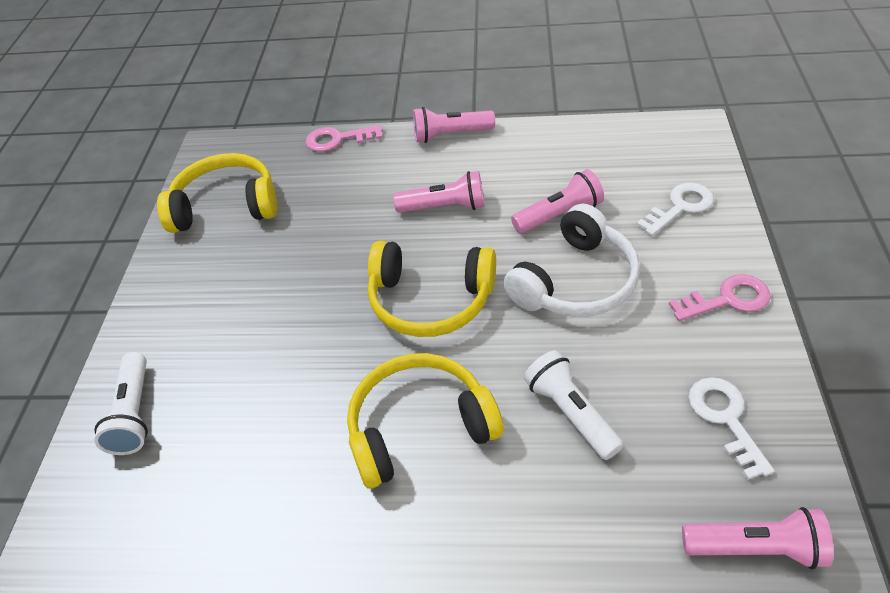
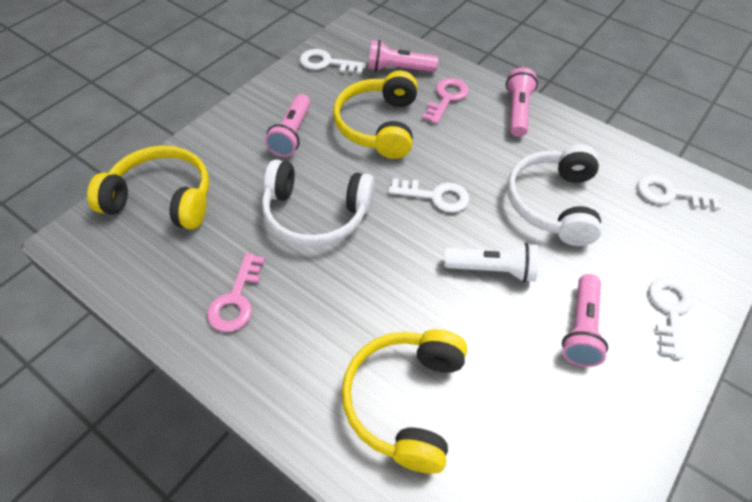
white flashlight: [94,352,148,455] [524,350,624,460] = 2 -> [444,243,539,282] = 1
white headphones: [503,204,640,317] = 1 -> [262,159,375,247] [507,144,602,246] = 2
white key: [637,182,714,236] [688,377,775,480] = 2 -> [300,49,366,74] [389,178,470,213] [638,175,721,210] [649,277,694,359] = 4

